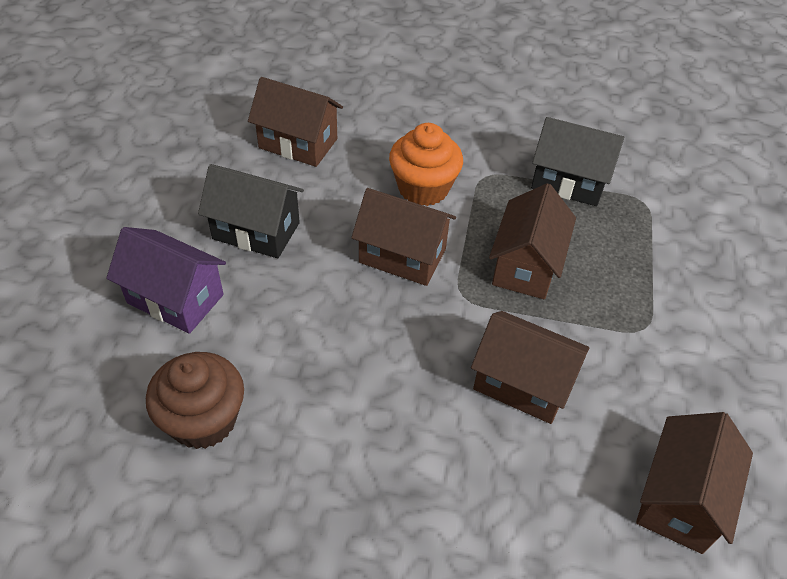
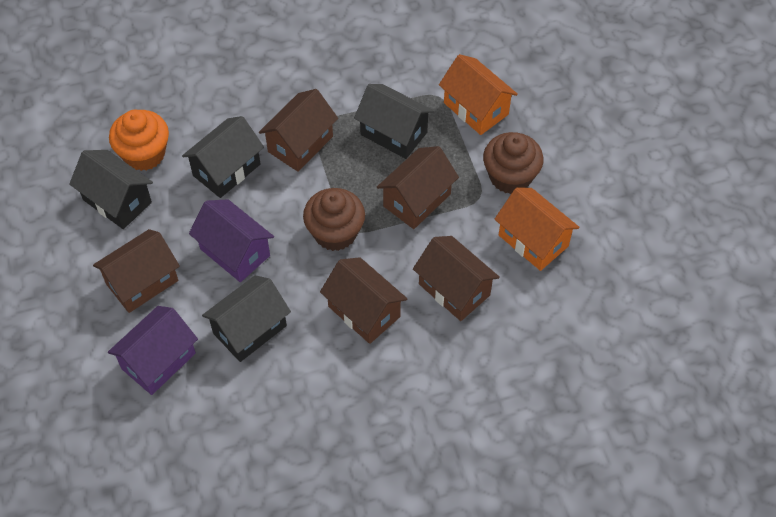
black house: [198,164,304,258] [531,117,624,206] = 2 -> [69,150,153,229] [182,116,264,198] [202,275,291,362] [354,84,434,159] = 4
brown cupcake: [146,352,244,449] = 1 -> [303,188,365,251] [483,132,543,194] = 2
orange house: none = 0 -> [439,54,518,135] [495,187,580,271] = 2
purple house: [106,227,226,334] = 1 -> [108,306,198,395] [189,199,274,282] = 2

